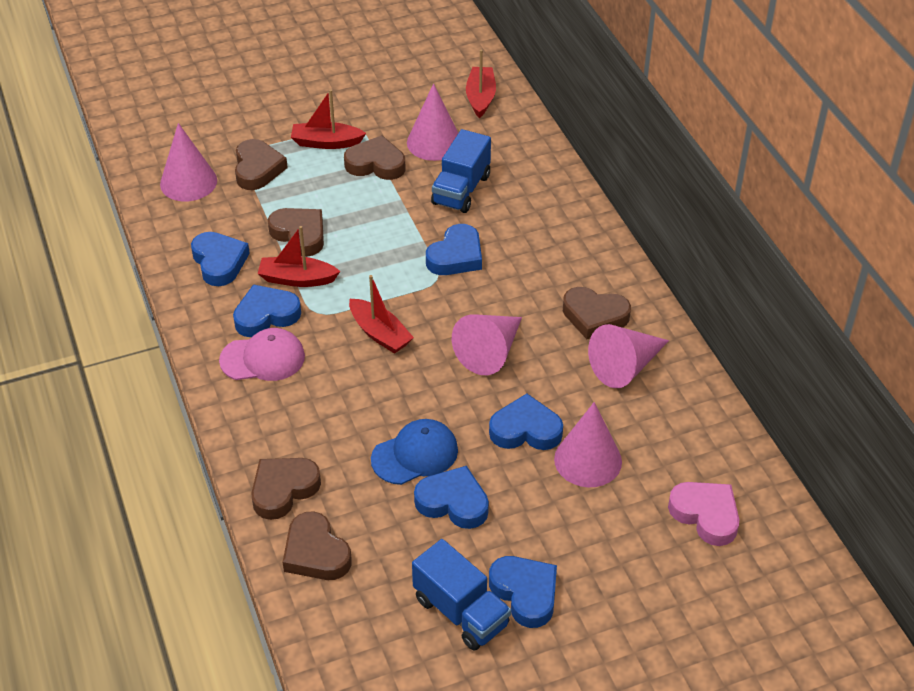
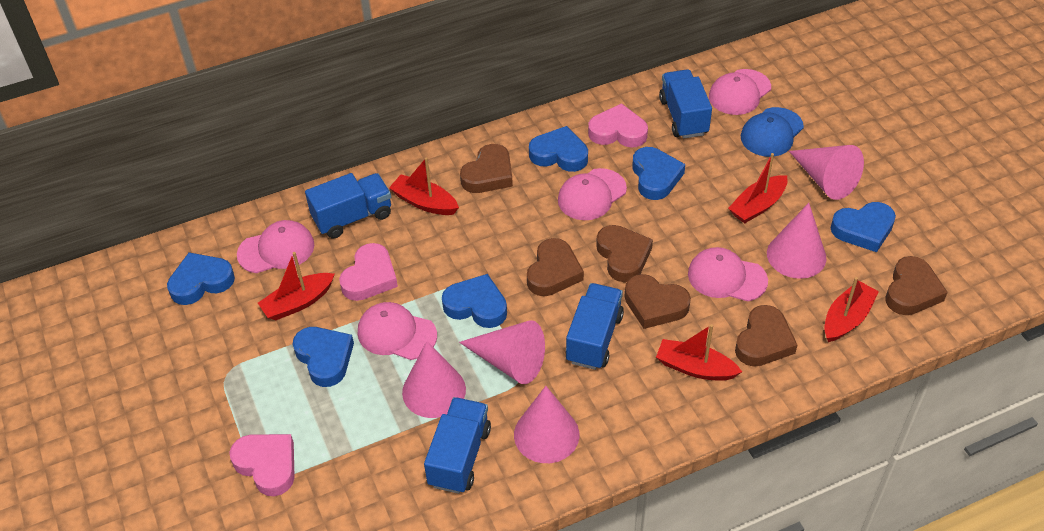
blue truck: [412,539,511,651] [431,129,491,213] = 2 -> [305,173,391,238] [424,397,491,494] [565,283,624,370] [659,69,712,139] = 4
pink cap: [219,328,305,381] = 1 -> [237,220,314,273] [358,302,437,360] [558,168,627,220] [688,247,768,301] [709,69,771,115] = 5
pink heart: [668,482,739,546] = 1 -> [229,434,295,496] [339,243,398,301] [588,103,648,148] = 3
red boat: [257,226,340,287] [291,89,366,149] [349,275,414,354] [466,50,496,118] = 4 -> [258,252,335,320] [389,157,459,215] [656,324,742,381] [728,153,788,223] [824,277,879,342] = 5

